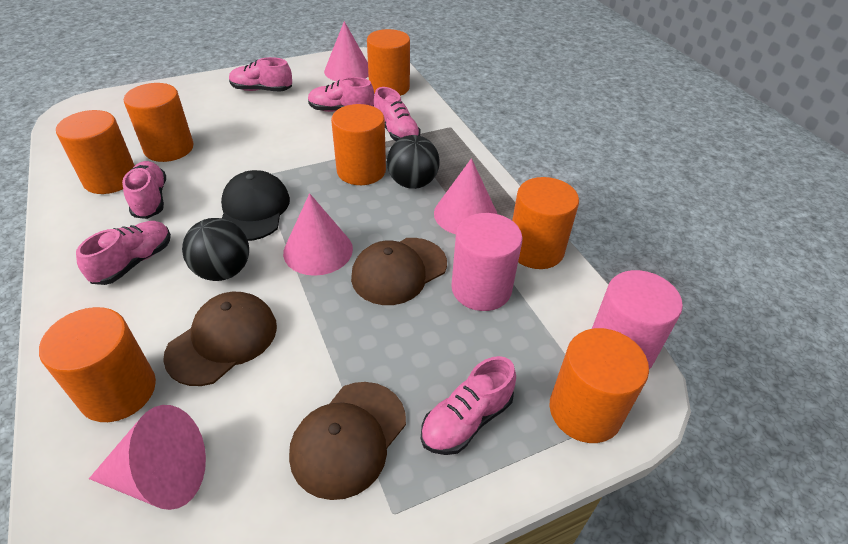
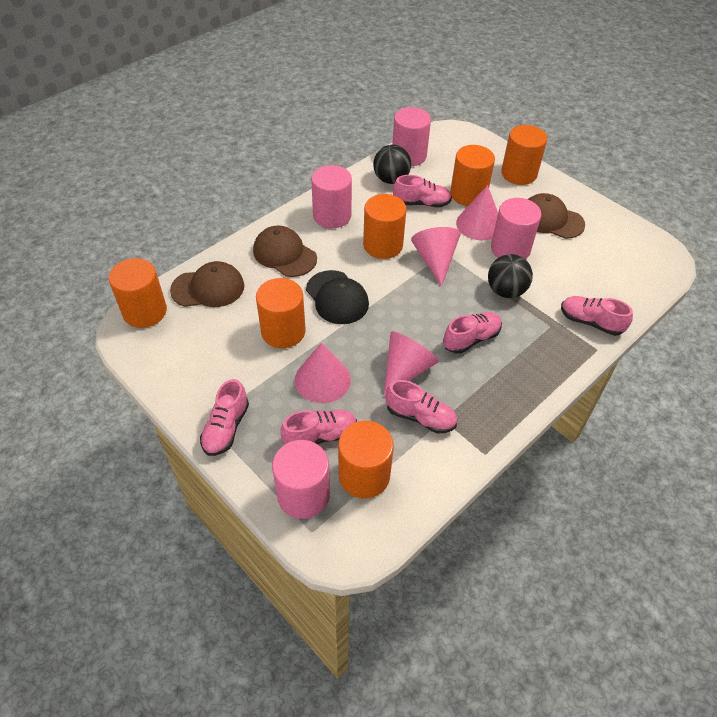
orange cylinder: [39,307,156,422] [56,110,135,194] [124,83,194,162] [331,104,386,185] [367,29,410,96] [512,177,579,269] [549,328,649,443] = 7 -> [109,258,167,328] [256,278,306,348] [338,421,394,499] [363,194,406,259] [450,145,495,206] [501,125,547,185] = 6
pink cylinder: [451,213,523,311] [592,270,683,369] = 2 -> [272,440,330,519] [311,165,352,228] [392,107,431,166] [491,198,541,259] = 4

